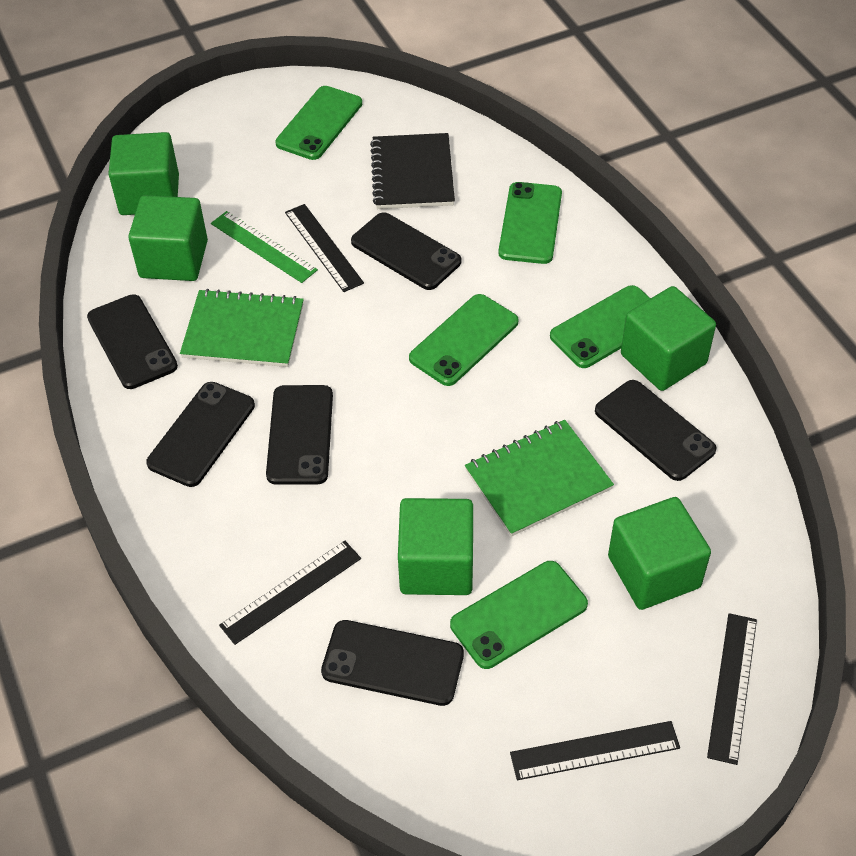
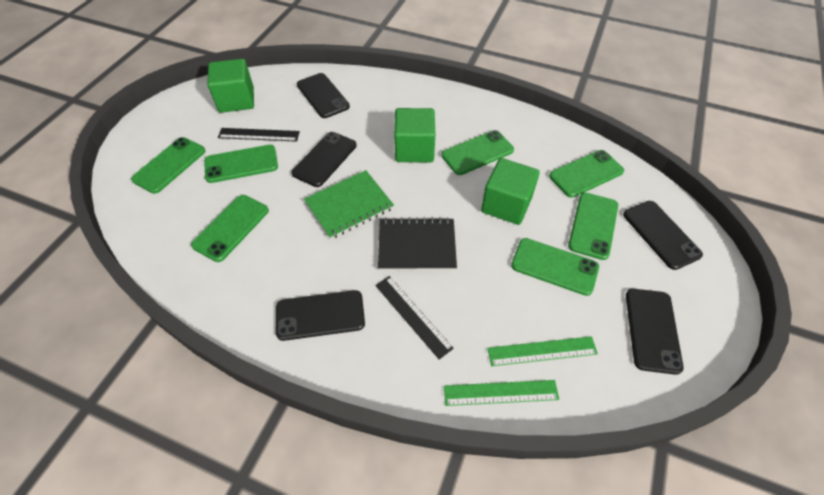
black phone: [87,294,178,389] [146,382,255,487] [266,385,333,485] [321,620,464,706] [351,212,462,290] [595,380,717,481] = 6 -> [276,290,365,341] [291,132,357,187] [297,73,350,118] [623,201,703,270] [626,289,684,375] = 5
black ruler: [219,541,361,645] [285,204,364,292] [510,721,680,780] [707,613,757,765] = 4 -> [218,128,300,142] [375,276,454,360] = 2
green cube: [108,132,179,215] [128,195,208,281] [398,498,473,595] [608,497,711,610] [621,286,716,391] = 5 -> [207,59,254,113] [394,108,435,162] [481,158,540,225] = 3
green notebook: [180,289,304,367] [465,420,614,537] = 2 -> [304,170,394,239] = 1
green phone: [275,86,362,160] [409,294,518,386] [450,561,588,669] [498,182,562,264] [550,285,651,368] = 5 -> [131,137,205,194] [191,195,269,262] [204,145,278,183] [442,130,514,175] [511,238,599,296] [549,150,624,198] [568,192,618,260] = 7
green ruler: [211,211,318,283] = 1 -> [444,380,559,406] [487,336,598,366] = 2

